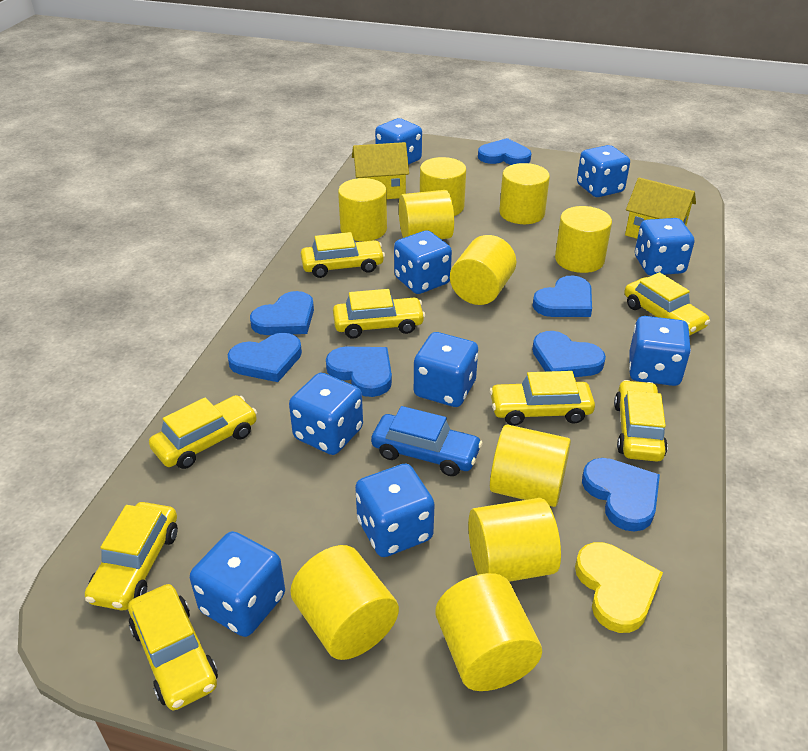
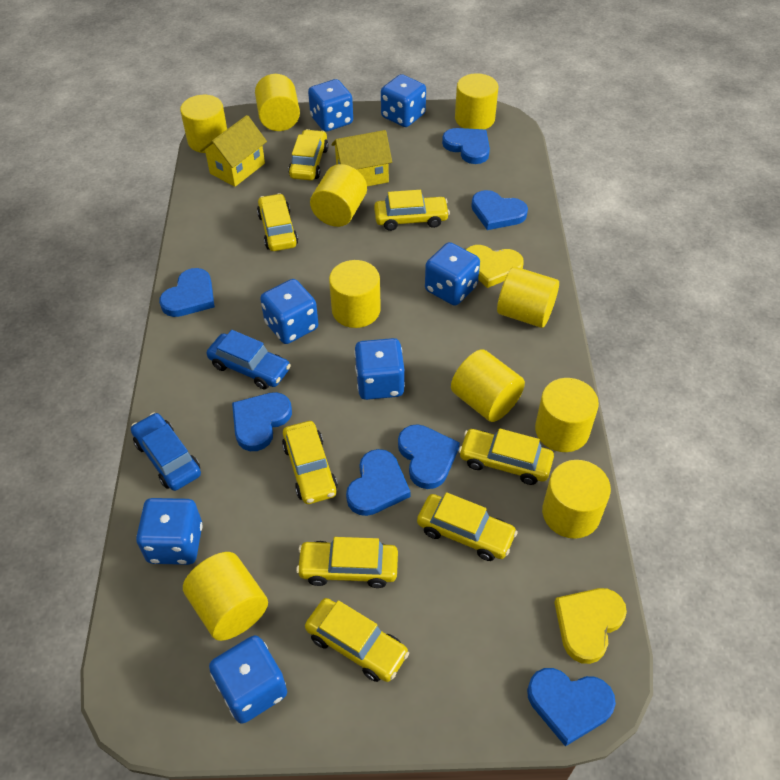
blue car: [371,406,483,476] = 1 -> [131,412,201,491] [207,330,291,389] = 2
blue dice: [190,531,285,637] [289,373,363,455] [355,463,435,557] [375,118,422,165] [394,230,452,294] [414,332,478,407] [577,145,630,197] [629,316,691,386] [635,218,694,276] = 9 -> [136,498,203,565] [209,635,287,724] [260,279,318,344] [308,79,353,132] [354,338,405,400] [381,74,426,127] [425,242,480,306] = 7
yellow heart: [575,542,663,633] = 1 -> [465,245,524,288] [554,588,627,664] = 2

